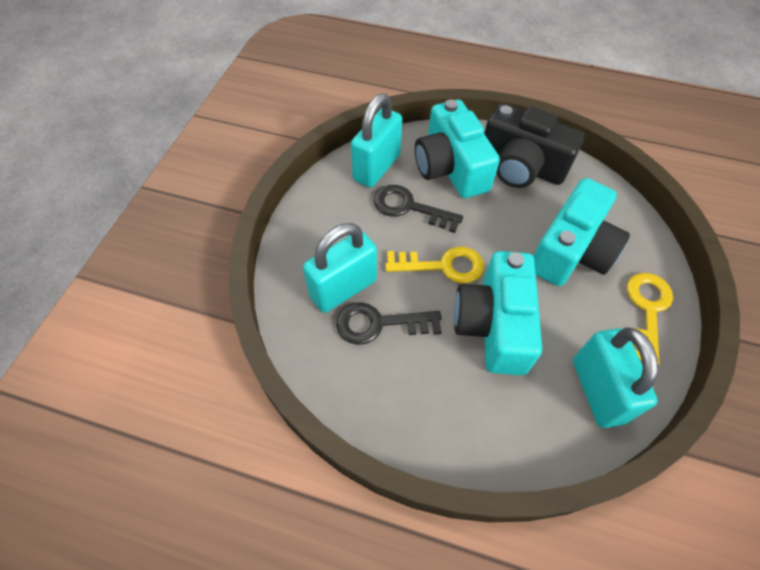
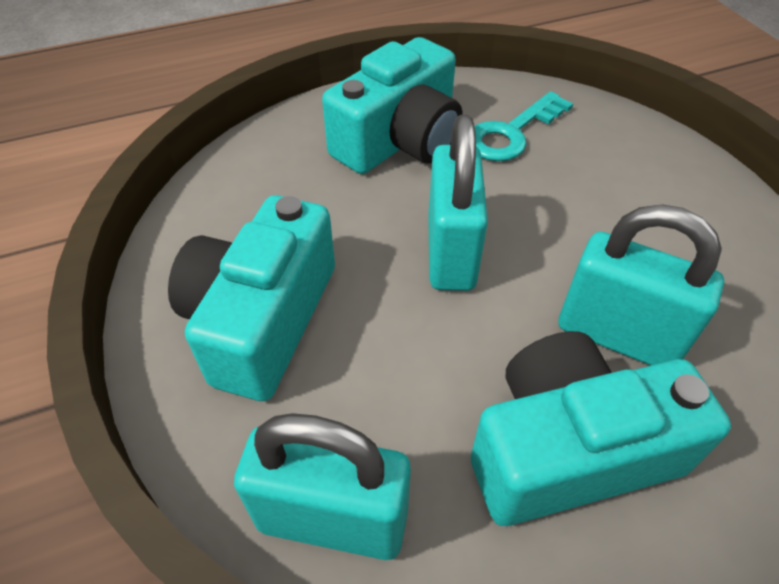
black camera: [484,103,585,188] = 1 -> none = 0
black key: [336,302,442,345] [374,185,463,233] = 2 -> none = 0
turquoise key: none = 0 -> [475,91,573,161] = 1
yellow key: [385,246,484,284] [627,273,673,365] = 2 -> none = 0

